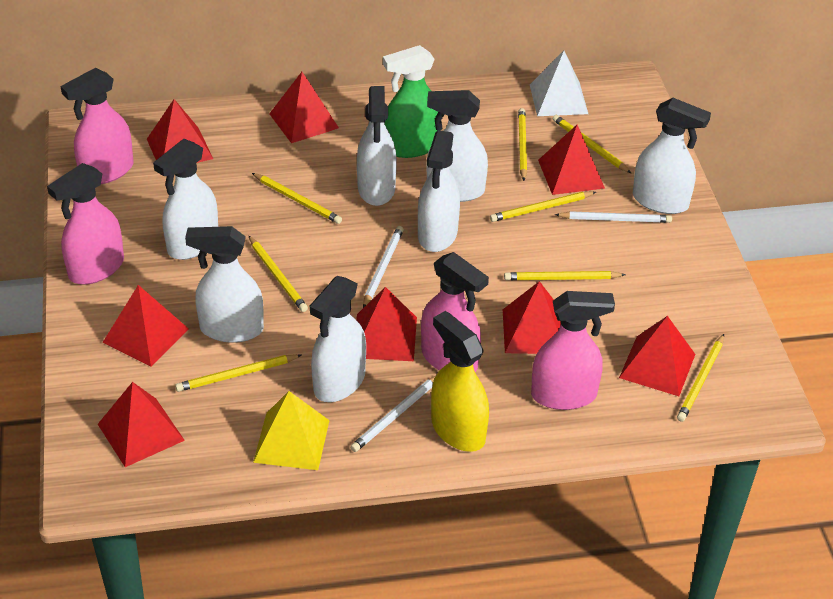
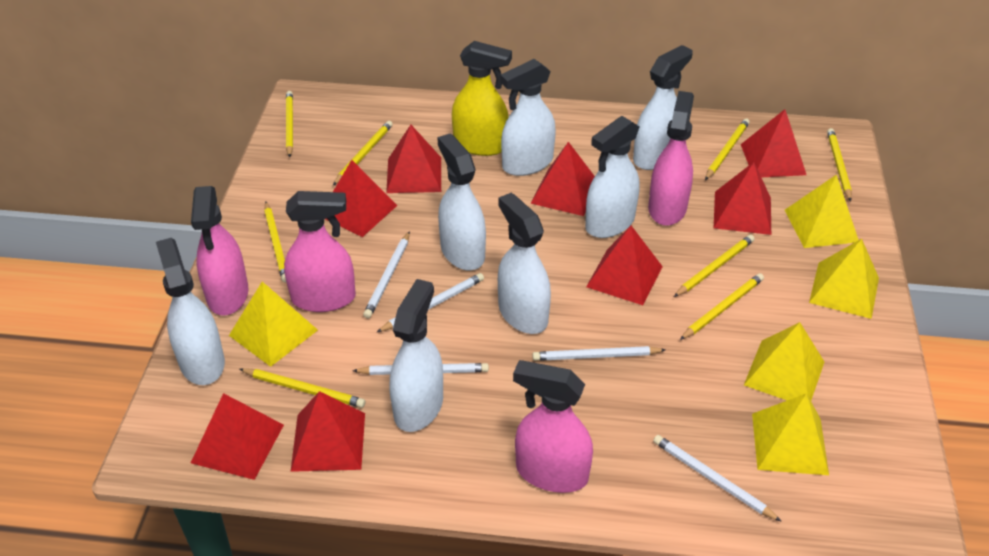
green spray bottle: [383,45,438,158] = 1 -> none = 0
white pencil: [350,376,436,452] [363,226,404,308] [554,211,672,223] = 3 -> [352,363,489,375] [363,231,410,318] [377,273,484,332] [532,346,665,361] [653,435,782,522] = 5
white pyramid: [530,51,588,116] = 1 -> none = 0
yellow pyramid: [253,391,330,470] = 1 -> [229,282,318,367] [744,322,824,400] [752,393,829,475] [785,174,859,248] [809,239,879,319] = 5

